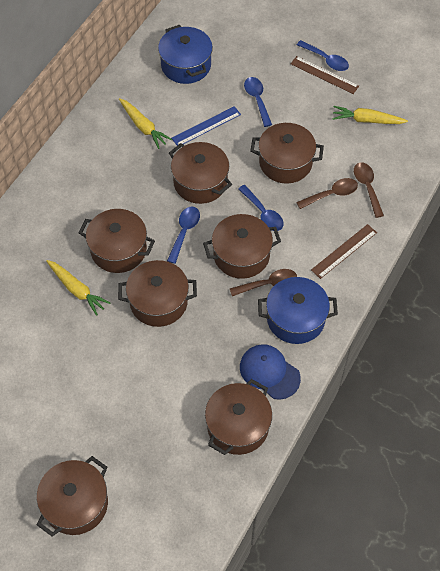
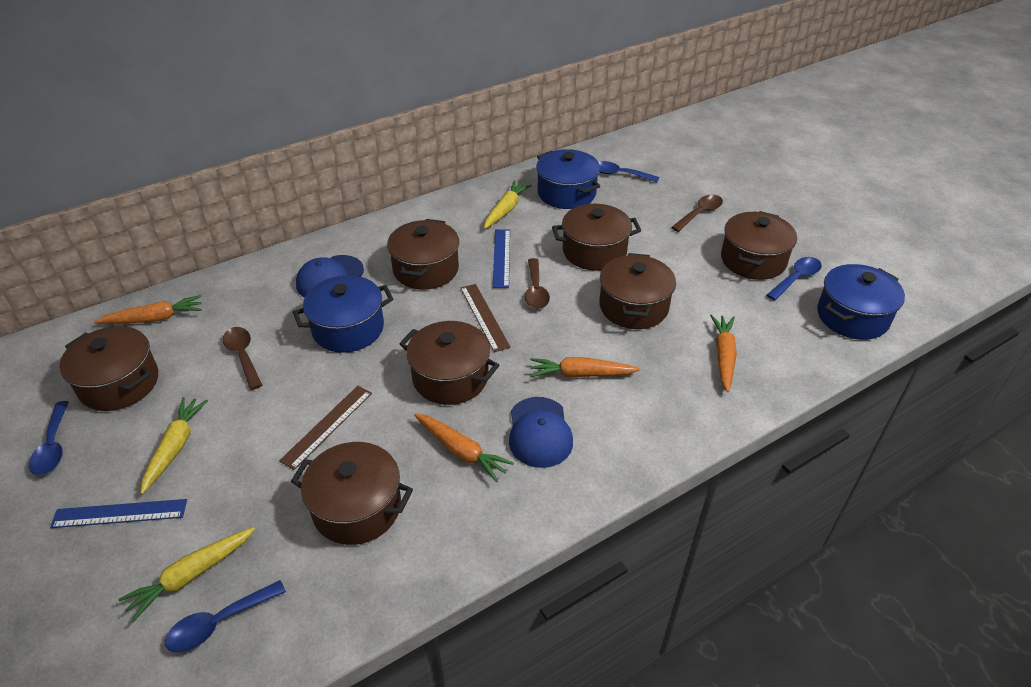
blue cap: [240,344,301,400] = 1 -> [296,255,364,298] [509,397,573,468] = 2
blue pot: [158,25,213,84] [258,277,338,344] = 2 -> [293,275,393,353] [536,149,600,209] [817,264,905,340] = 3
blue ruler: [171,106,241,146] = 1 -> [50,499,187,528] [493,229,510,288] = 2
orange carrot: none = 0 -> [94,295,202,324] [414,414,514,482] [530,357,640,378] [710,314,737,392] = 4

